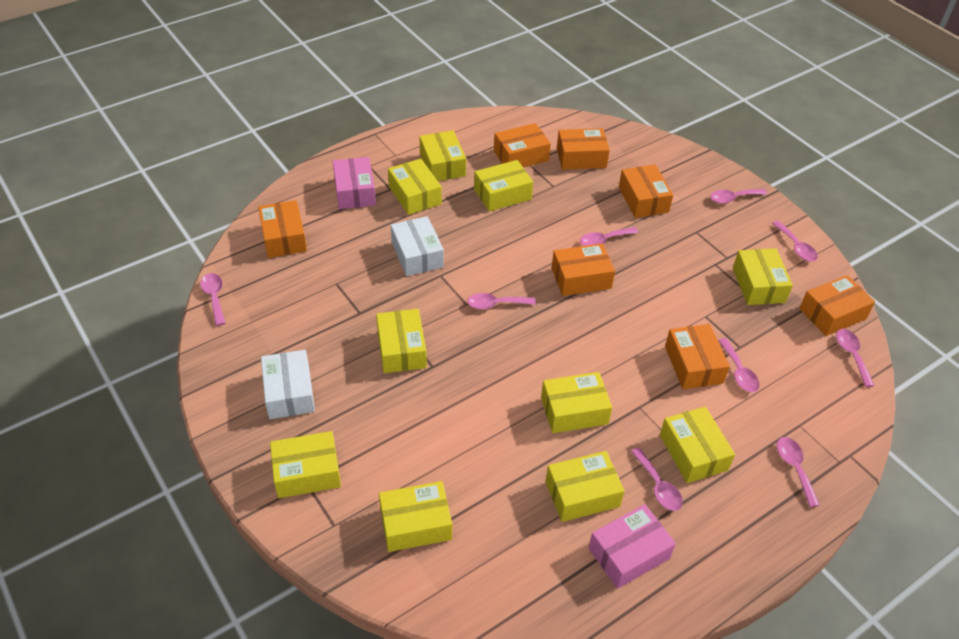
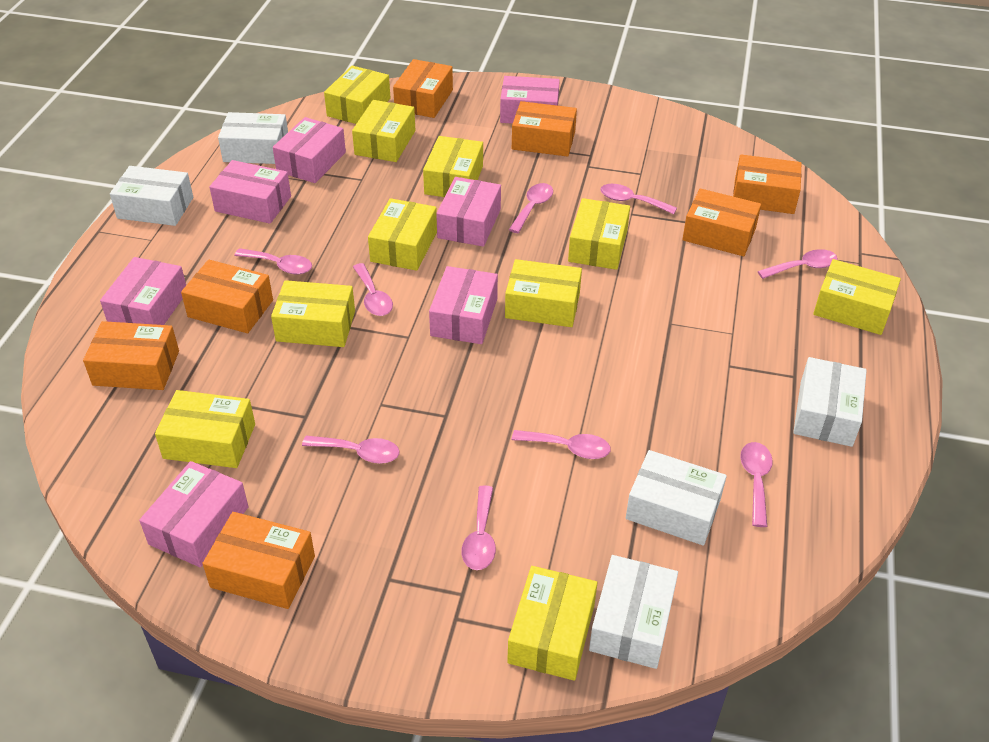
pink box: [333,157,376,209] [588,504,676,589] = 2 -> [100,257,186,325] [139,461,248,567] [210,160,291,224] [273,117,346,183] [429,266,498,344] [436,177,501,247] [500,76,560,124] = 7
white box: [261,350,315,419] [391,216,444,276] = 2 -> [110,166,193,226] [218,112,288,164] [589,555,678,669] [626,450,727,546] [793,357,867,447] = 5

